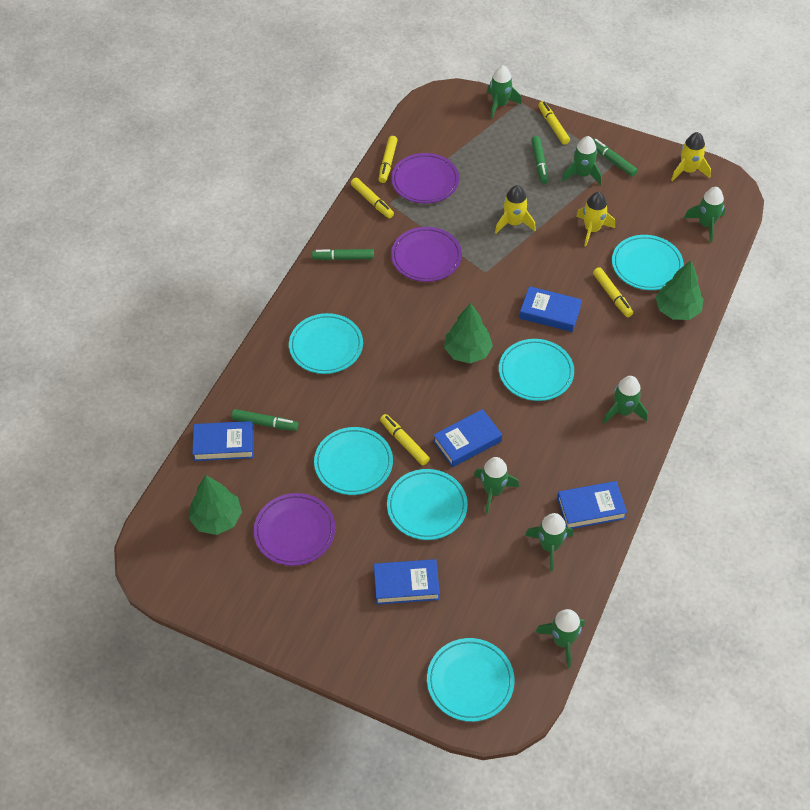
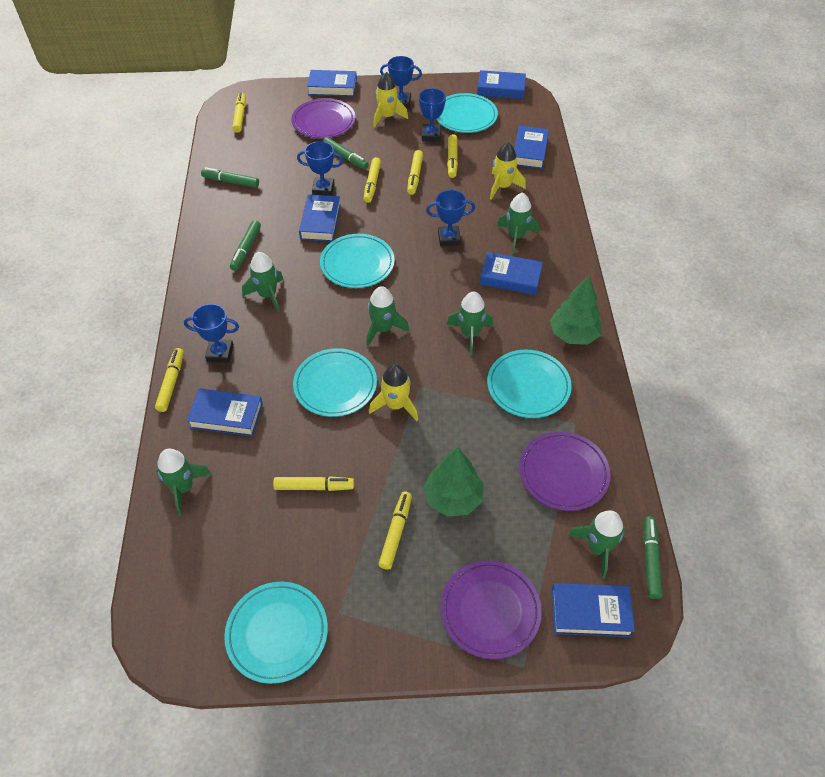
blue book: [192,421,254,461] [374,559,440,604] [433,409,502,467] [519,286,582,332] [557,481,627,529] = 5 -> [187,388,263,436] [299,194,341,242] [307,70,357,97] [477,70,526,99] [480,252,543,295] [514,126,549,169] [552,583,635,637] = 7
blue trophy: none = 0 -> [184,304,239,363] [297,141,343,196] [380,56,422,108] [419,88,446,141] [426,190,475,246] = 5
green rocket: [474,457,519,514] [487,65,522,119] [525,513,573,572] [535,609,585,668] [562,136,602,185] [603,376,648,424] [684,187,725,243] = 7 -> [156,449,211,515] [242,252,284,312] [366,286,409,346] [447,292,493,355] [497,192,539,254] [568,510,625,578] = 6
green tree: [189,475,242,535] [444,303,493,364] [655,260,703,320] = 3 -> [423,447,484,517] [550,276,602,345] = 2
turquoise plate: [289,313,363,374] [314,427,393,495] [387,469,468,540] [427,638,515,722] [499,339,574,401] [612,235,684,290] = 6 -> [224,582,328,684] [293,348,377,417] [320,234,395,288] [436,93,498,133] [487,350,572,418] = 5
yellow marker: [351,178,394,218] [379,136,398,183] [380,414,430,465] [538,101,570,145] [593,267,633,317] = 5 -> [155,348,184,412] [232,92,246,133] [273,476,354,491] [364,157,381,203] [378,491,412,570] [407,150,423,195] [447,134,458,178] = 7

